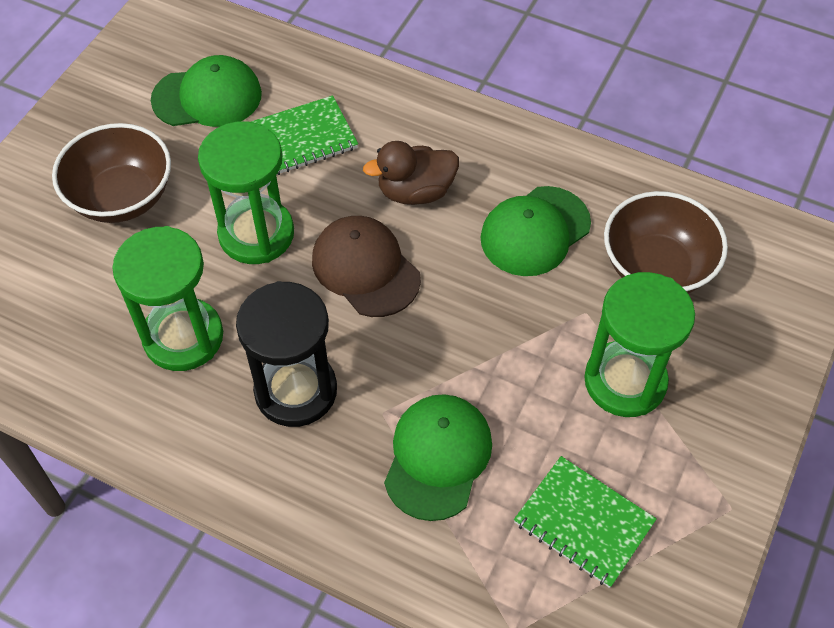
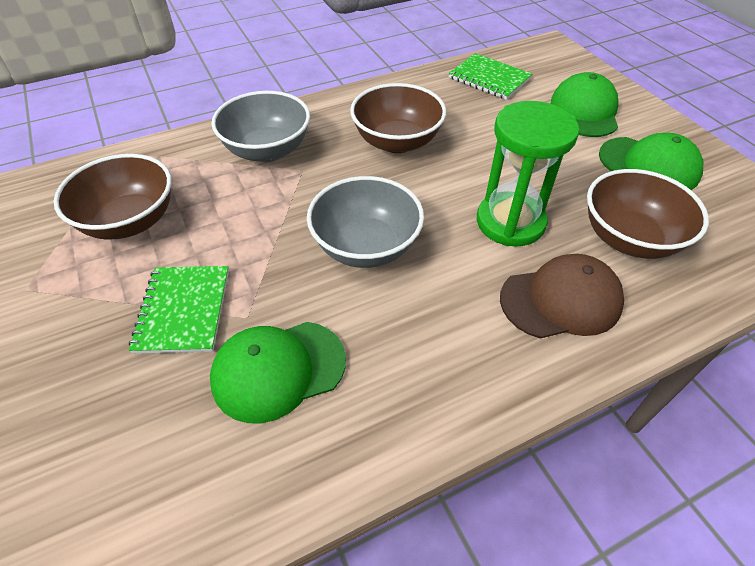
black hourglass: [236,281,337,427] = 1 -> none = 0
brown bowl: [52,123,171,223] [604,191,728,293] = 2 -> [54,154,172,240] [350,83,446,153] [587,169,709,259] = 3
brown duck: [363,141,459,205] = 1 -> none = 0
green hourglass: [112,226,223,371] [198,121,294,264] [584,272,695,417] = 3 -> [477,101,579,247] = 1
grey bowl: none = 0 -> [211,91,310,162] [307,176,424,268] = 2

